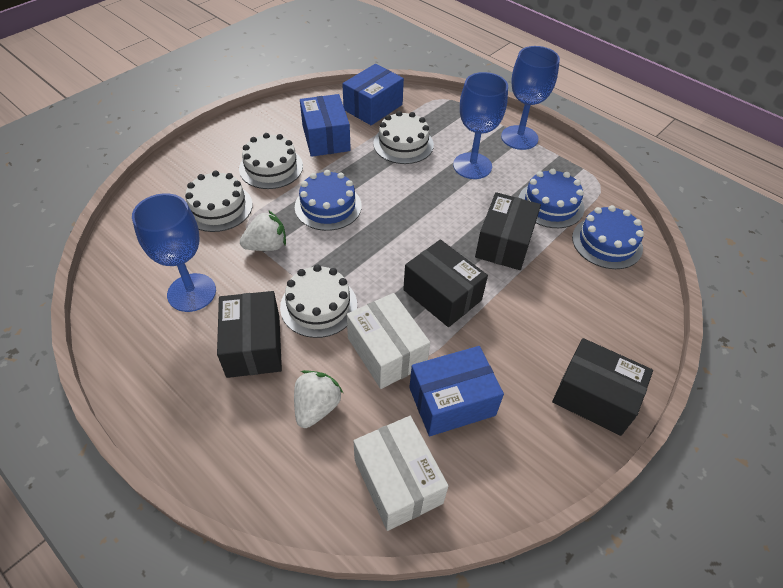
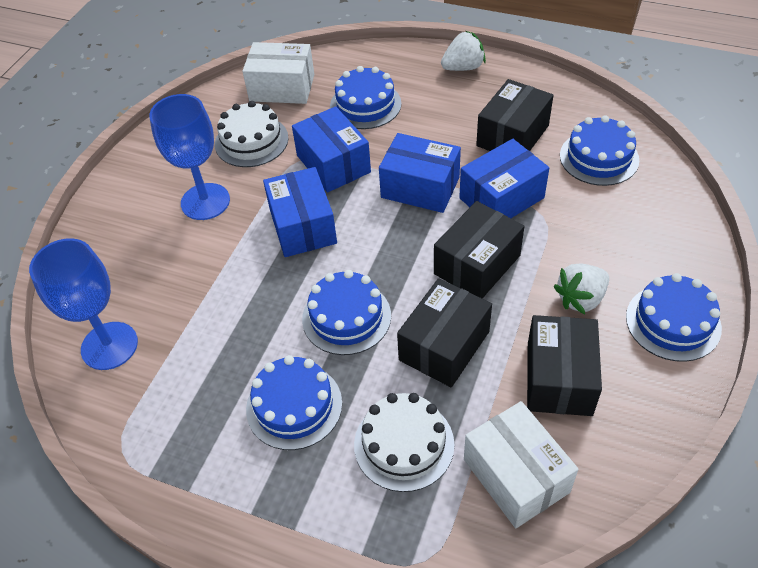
blue box: [300,94,351,157] [342,64,404,125] [409,346,504,436] = 3 -> [263,167,337,257] [292,106,371,193] [379,133,461,213] [459,139,549,218] = 4
blue cake: [295,170,362,231] [518,169,584,228] [572,205,644,269] = 3 -> [246,355,342,450] [302,270,391,355] [330,66,401,129] [560,115,639,186] [626,273,722,362] = 5
blue goblet: [132,193,216,312] [453,72,508,179] [501,46,560,150] = 3 -> [29,238,138,370] [149,94,230,220] = 2
white cake: [185,171,253,232] [239,133,303,189] [280,265,357,338] [373,111,434,164] = 4 -> [215,101,289,167] [354,393,454,492] = 2

